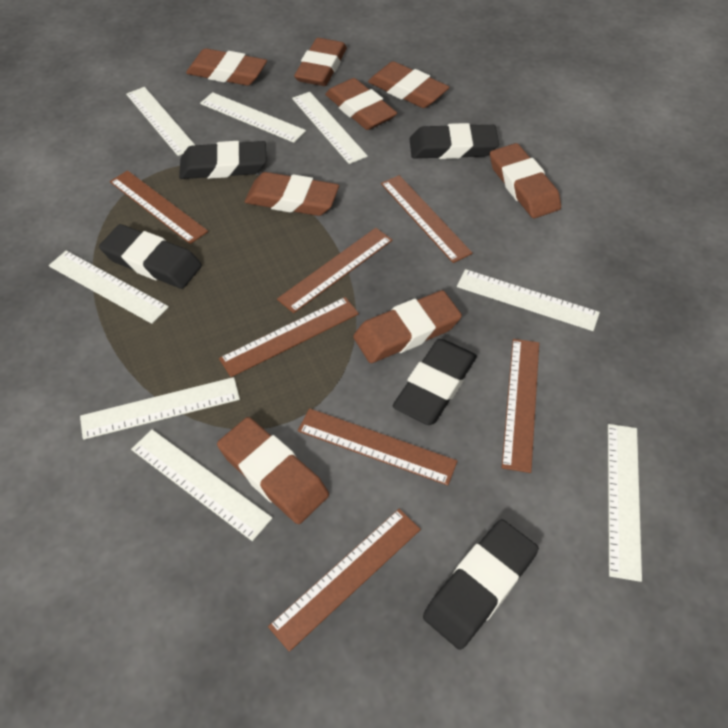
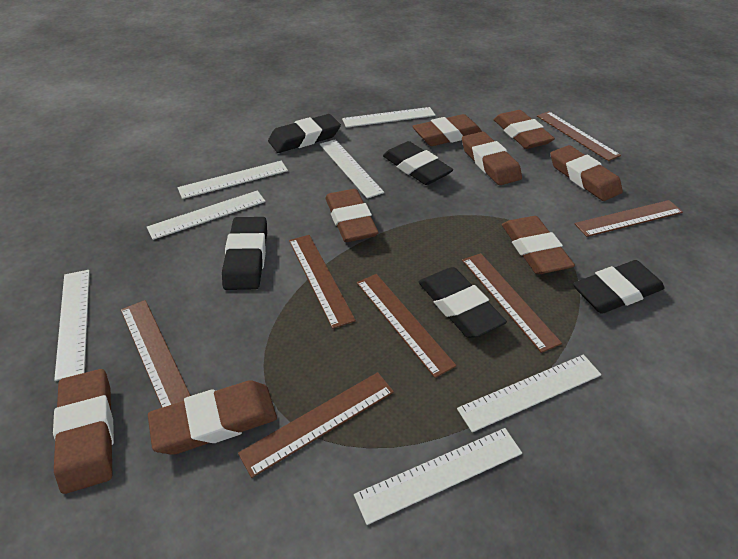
white ruler: [49,251,169,324] [80,377,240,440] [126,87,195,156] [131,429,272,541] [200,92,306,143] [292,92,368,164] [457,269,600,331] [608,424,642,582] = 8 -> [54,270,90,381] [147,190,265,240] [178,161,288,199] [320,139,384,199] [342,107,435,128] [354,428,522,525] [457,355,601,432] = 7

